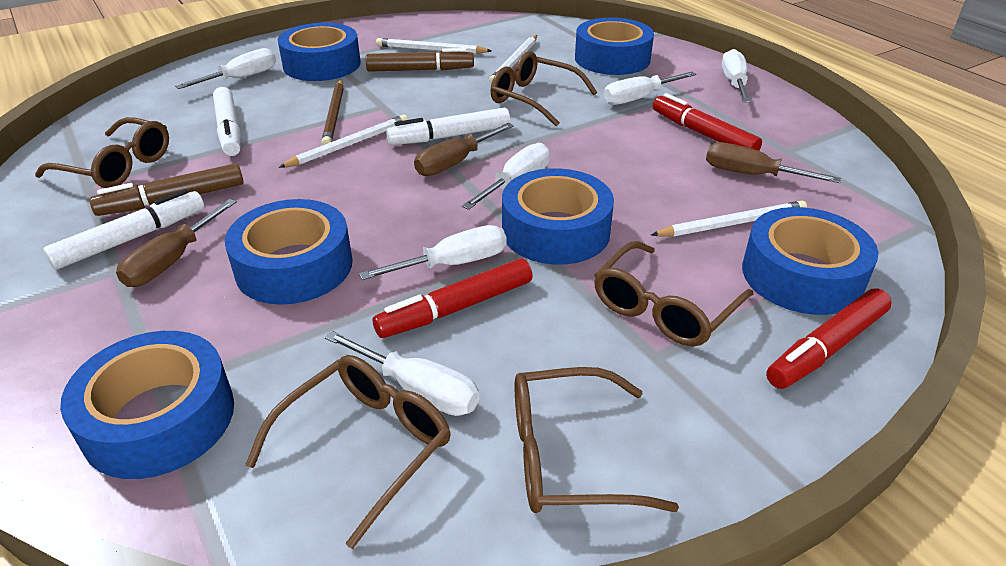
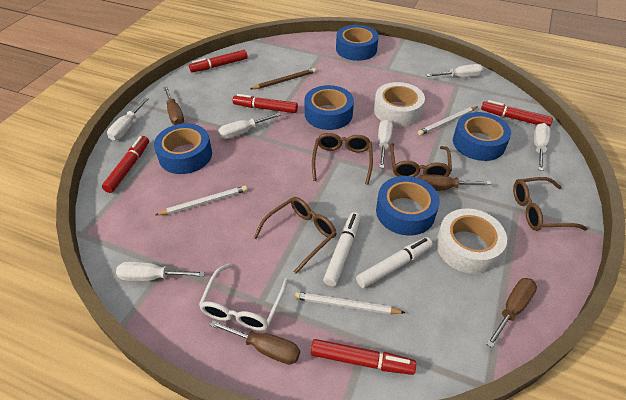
blue tape: [60,331,234,479] [225,199,352,305] [278,23,361,81] [502,168,614,265] [575,18,654,75] [742,207,878,315] = 6 -> [154,123,212,174] [304,85,354,130] [336,25,379,61] [376,176,440,235] [453,112,511,161] = 5
brown glasses: [35,117,169,188] [245,355,451,549] [490,51,597,126] [515,367,679,513] [594,241,753,347] = 5 -> [253,197,337,274] [312,133,373,185] [390,143,452,177] [513,177,588,231] = 4
brown marker: [89,163,244,216] [366,48,474,72] = 2 -> none = 0
brown screwdriver: [116,199,237,287] [414,123,514,176] [706,142,841,183] = 3 -> [163,87,184,125] [210,320,300,365] [417,174,491,191] [486,278,537,348] = 4
red marker: [373,258,533,338] [653,93,762,150] [766,289,892,389] = 3 -> [102,136,149,193] [189,50,248,72] [233,94,298,113] [311,339,416,375] [481,100,553,127] = 5
white glasses: none = 0 -> [199,263,288,331] = 1
white marker: [43,189,204,270] [213,87,241,156] [386,107,510,145] = 3 -> [323,212,361,286] [356,237,433,288] = 2
white pencil: [279,115,408,168] [376,38,492,54] [489,35,537,84] [651,201,807,237] = 4 -> [155,186,247,215] [294,292,405,314] [418,106,478,136] = 3
white tape: none = 0 -> [374,82,425,126] [436,208,507,274] = 2

